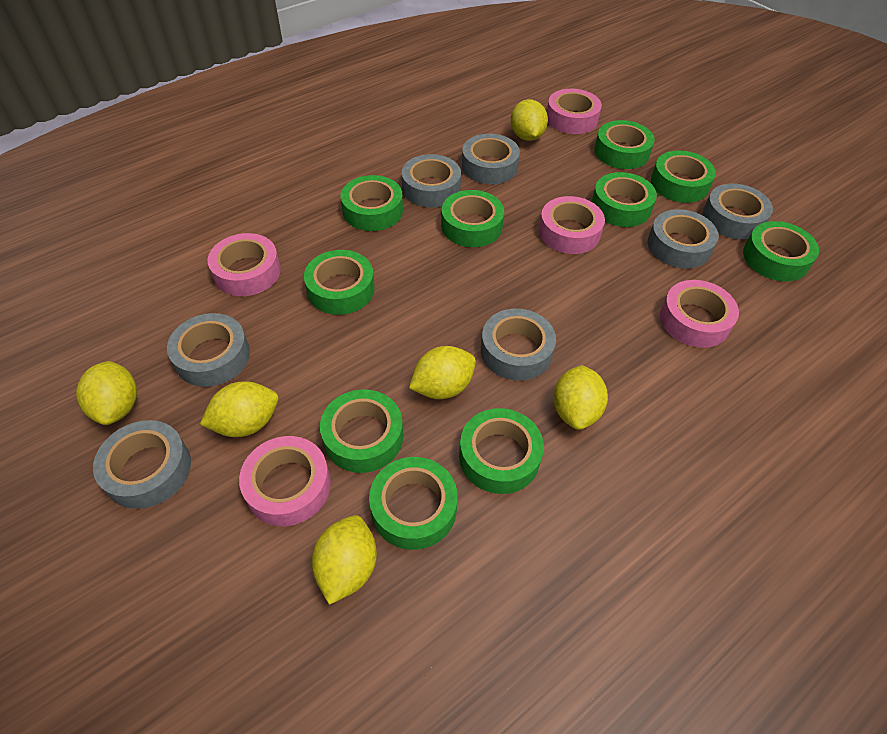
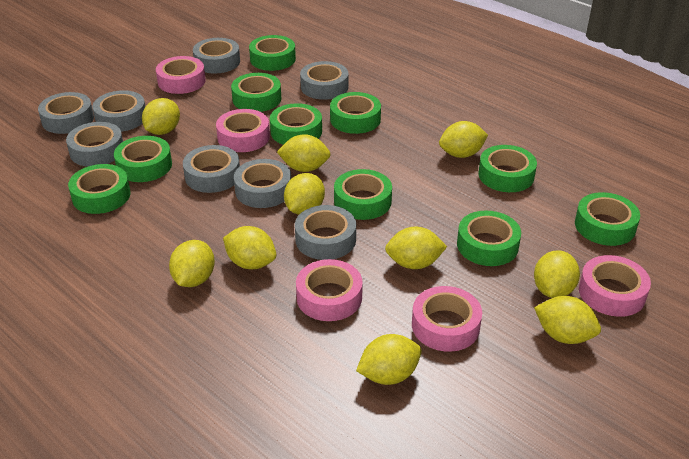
grey tape: [93,420,191,509] [167,313,250,387] [402,154,461,207] [462,134,520,184] [481,308,556,381] [647,209,719,269] [703,183,773,239] = 7 -> [38,92,94,134] [66,122,123,167] [92,90,145,132] [183,145,240,193] [193,38,240,73] [234,159,291,208] [295,205,356,260] [300,61,349,100] = 8
yellow lemon: [76,361,137,425] [200,381,278,437] [312,515,377,605] [409,346,476,399] [511,99,548,141] [553,365,608,430] = 6 -> [142,98,180,135] [169,240,215,287] [223,226,276,269] [277,134,331,172] [284,173,325,215] [356,334,422,385] [385,227,447,269] [439,121,488,158] [534,250,580,298] [534,296,601,344] = 10

